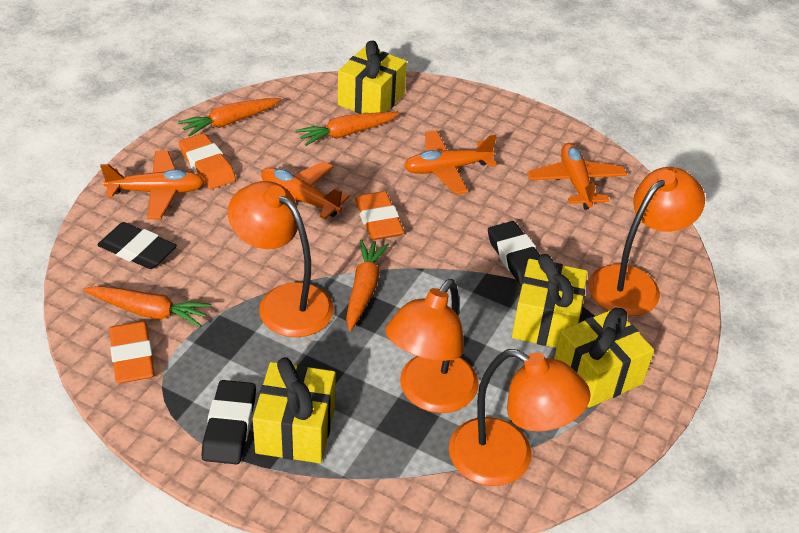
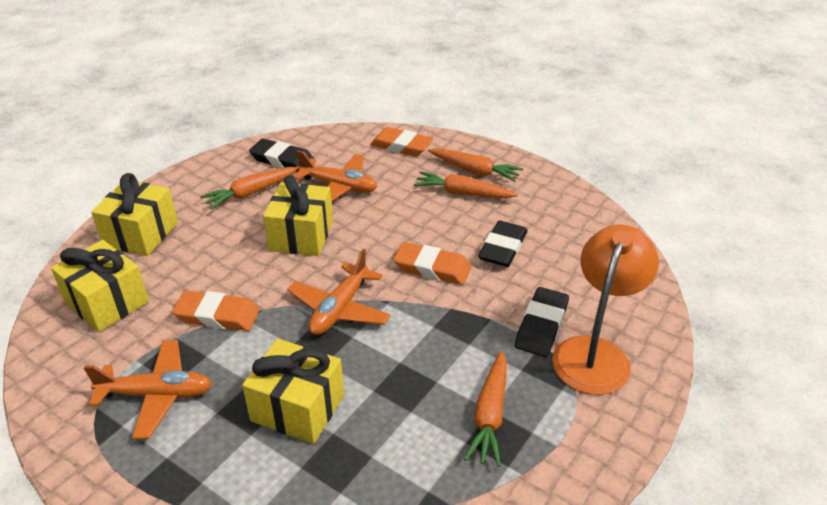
orange lamp: [228,181,334,337] [385,279,479,413] [449,349,590,486] [588,167,705,316] = 4 -> [552,225,659,395] = 1
orange plane: [100,151,205,219] [261,161,350,219] [404,130,497,195] [527,143,627,209] = 4 -> [84,340,212,439] [287,249,391,335] [294,150,377,202] = 3

